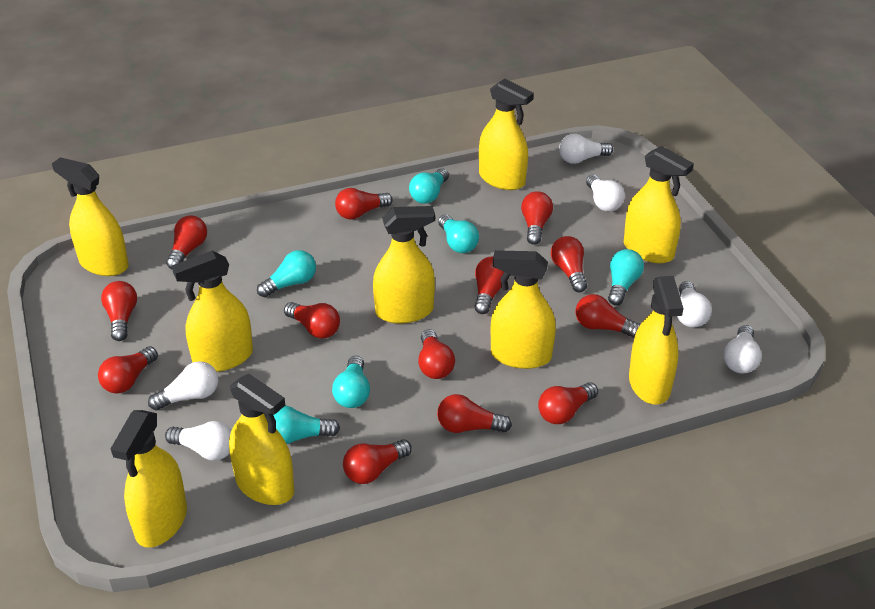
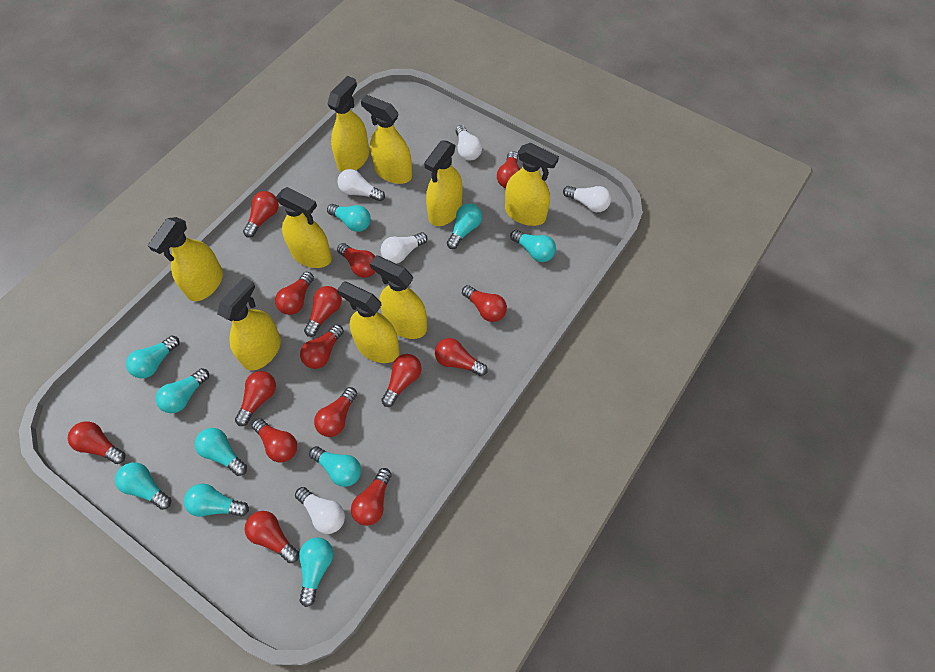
red light bulb: [98,346,158,394] [101,281,137,341] [166,215,207,269] [284,302,340,339] [335,188,393,219] [343,439,412,484] [418,329,455,379] [437,394,512,433] [475,257,504,314] [521,191,553,245] [538,382,598,424] [551,236,587,292] [576,294,640,338] = 13 -> [68,421,126,464] [235,371,276,426] [243,191,279,238] [245,511,299,563] [252,418,297,462] [275,272,314,315] [300,324,344,369] [304,286,342,337] [314,387,357,437] [337,243,375,278] [351,468,392,526] [381,354,422,407] [435,338,488,376] [462,285,507,322] [497,151,520,188] = 15
turquoise light bulb: [257,250,316,297] [273,406,340,444] [332,356,370,408] [409,168,449,204] [438,214,479,253] [608,249,644,305] = 6 -> [115,462,171,510] [126,336,179,378] [156,368,209,413] [184,484,249,517] [195,428,247,476] [299,538,333,607] [309,446,361,487] [327,204,371,232] [447,203,482,249] [510,230,556,262] = 10
white light bulb: [148,361,218,410] [165,421,231,461] [559,134,613,164] [586,175,625,212] [677,281,712,328] [724,325,762,374] = 6 -> [295,487,345,534] [338,169,385,202] [381,232,427,264] [456,125,482,161] [563,186,611,212] = 5

